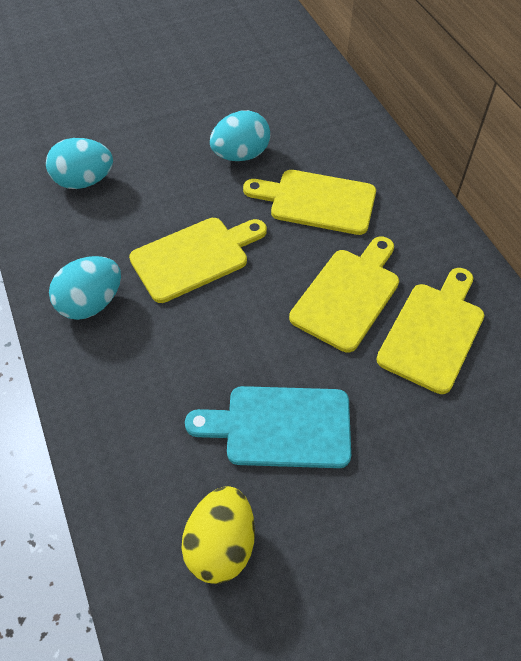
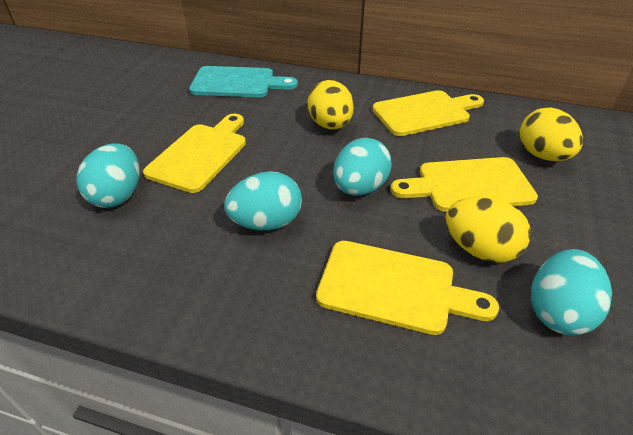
turquoise egg: [46,138,113,189] [49,256,121,320] [210,110,270,161] = 3 -> [76,143,139,208] [224,171,302,230] [333,138,392,195] [531,249,612,335] = 4
yellow egg: [181,486,255,584] = 1 -> [308,80,354,129] [445,197,531,263] [520,108,583,161] = 3

